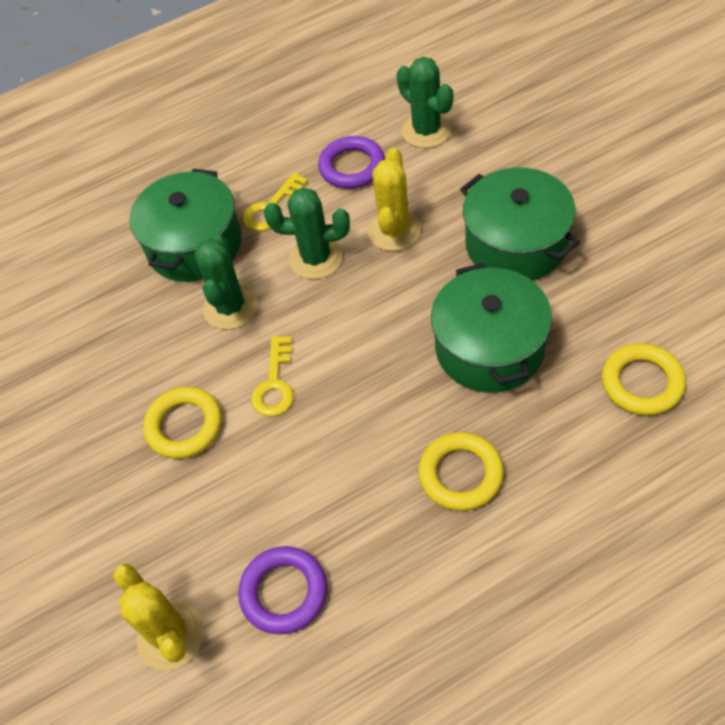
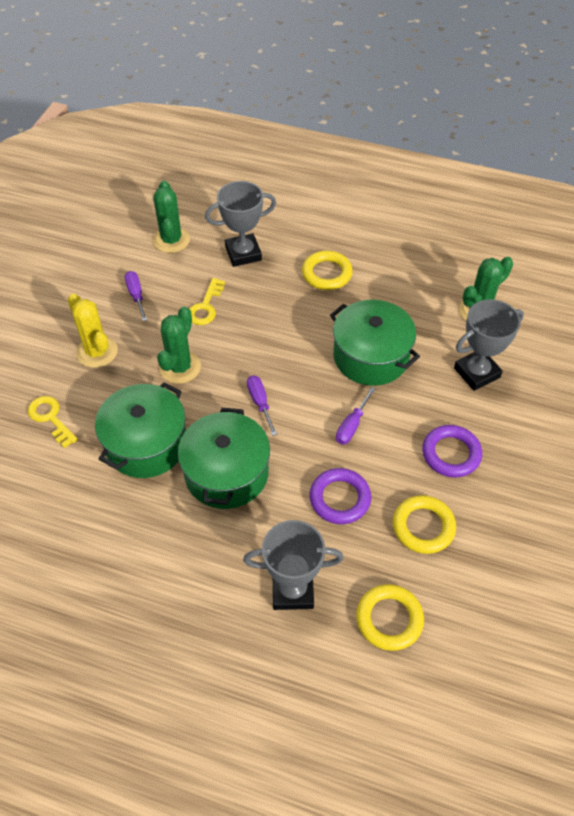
grey trophy: none = 0 -> [205,181,276,267] [243,520,344,610] [454,299,524,391] = 3
purple screwdriver: none = 0 -> [125,271,147,321] [247,375,277,436] [336,387,375,444] = 3
yellow cactus: [113,564,204,670] [368,148,421,251] = 2 -> [68,294,118,368] = 1

